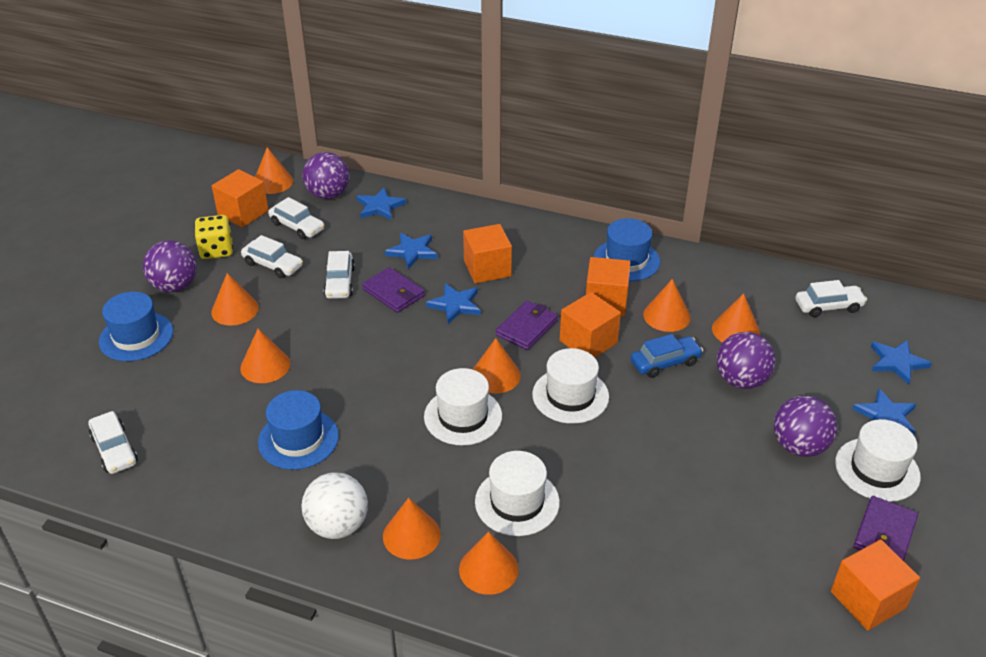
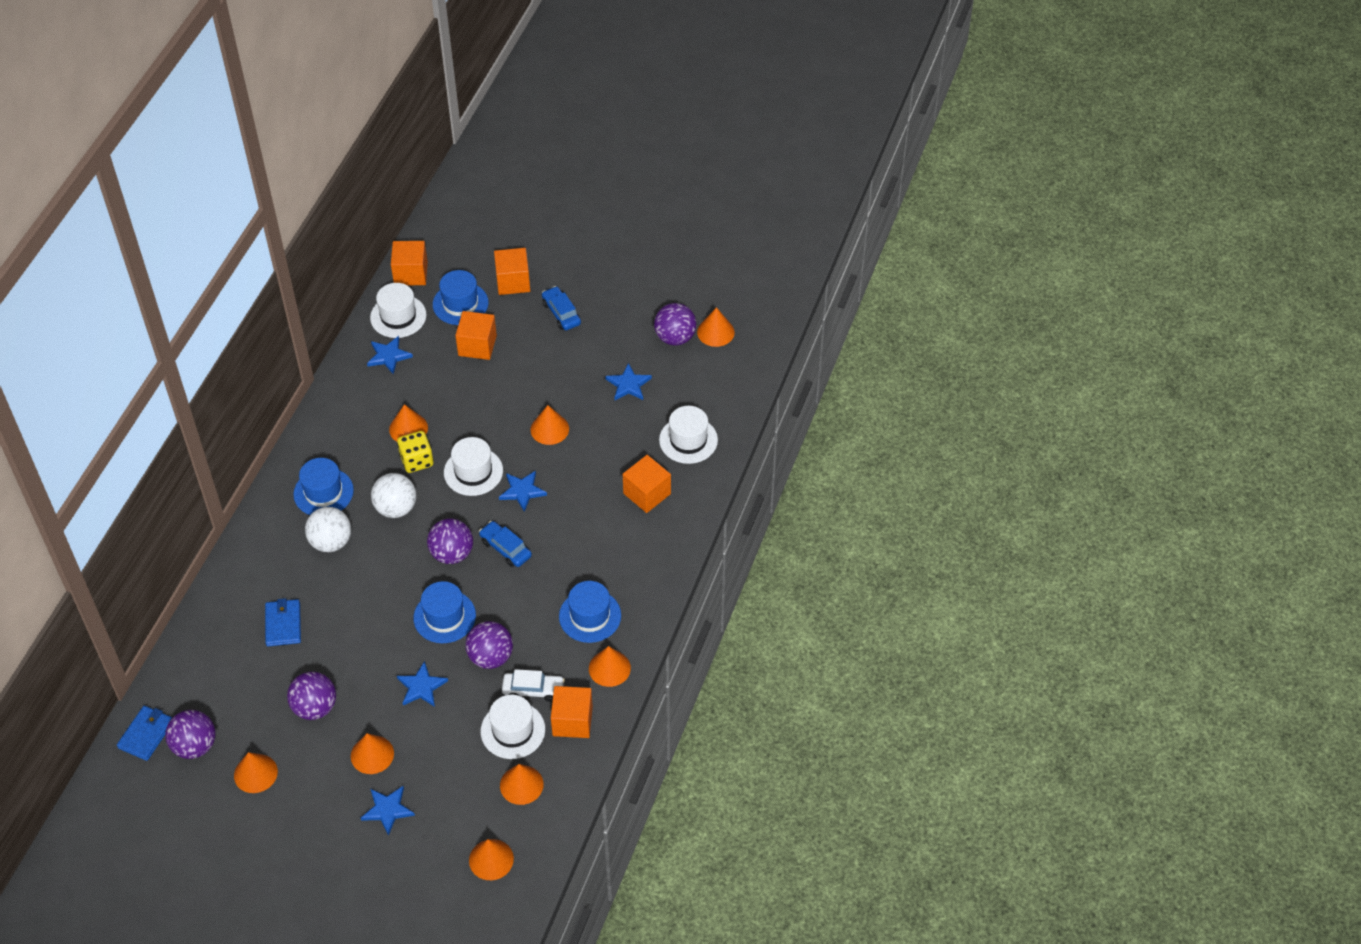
blue car: [630,334,703,378] = 1 -> [479,521,532,567] [542,286,581,330] = 2
blue hat: [99,292,173,361] [258,390,339,470] [594,218,660,281] = 3 -> [293,458,354,515] [413,581,476,643] [433,270,489,325] [559,581,621,643] = 4
blue wallet: none = 0 -> [117,706,172,761] [265,598,301,646] = 2
purple ball: [143,240,197,292] [302,152,349,199] [717,332,776,389] [774,396,837,457] = 4 -> [165,710,216,759] [287,671,336,720] [427,518,473,564] [465,621,513,669] [654,303,696,346] = 5
purple wallet: [362,267,425,313] [496,301,558,350] [854,496,918,561] = 3 -> none = 0
white ball: [302,472,368,539] = 1 -> [305,507,351,552] [371,473,416,518] = 2
white car: [89,411,138,474] [241,235,303,278] [268,197,324,239] [323,251,355,299] [795,280,867,317] = 5 -> [502,669,565,702] = 1

